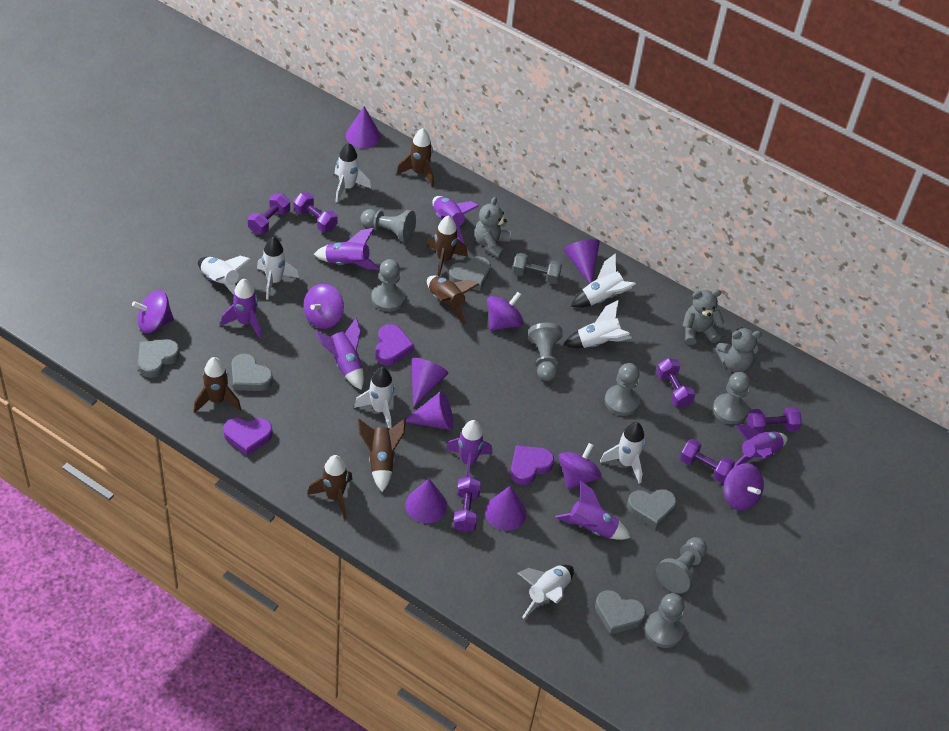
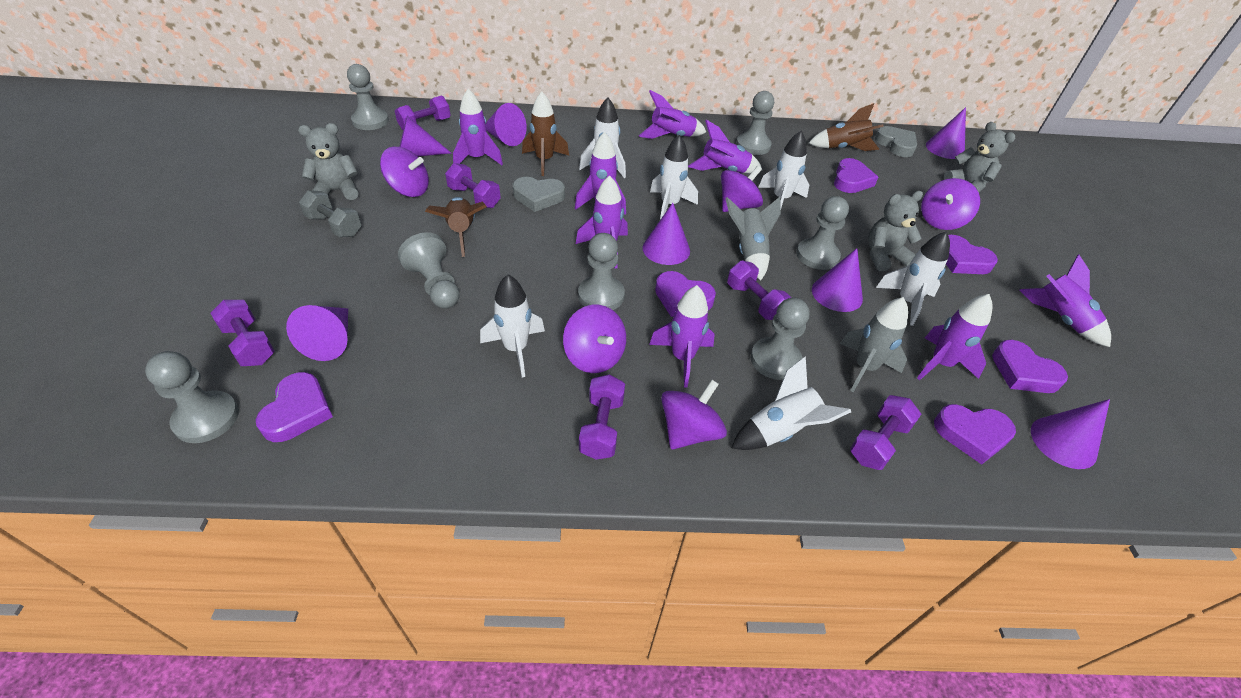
brown rocket: [194,357,241,412] [307,455,352,519] [358,419,406,492] [396,128,434,187] [426,215,468,276] [427,276,479,324] = 6 -> [425,197,487,257] [522,92,569,176] [809,103,884,151] = 3
grey heart: [138,339,180,378] [231,353,273,391] [449,256,491,291] [595,590,646,635] [627,489,677,529] = 5 -> [513,177,565,212] [875,126,917,157] = 2
grey rocket: none = 0 -> [725,197,781,280] [840,297,908,392] = 2
purple cone: [346,106,381,148] [405,479,447,523] [406,391,453,430] [411,358,449,408] [485,486,526,531] [564,239,600,284] = 6 -> [286,305,348,361] [400,116,452,157] [486,103,527,146] [642,203,690,265] [812,248,863,312] [926,107,966,159] [1031,399,1110,469] = 7
purple heart: [223,418,273,456] [375,324,414,366] [510,445,554,485] = 3 -> [256,372,333,442] [655,271,716,317] [834,158,878,193] [934,404,1016,465] [946,235,998,274] [992,340,1068,393] = 6
purple rocket: [220,279,262,339] [314,228,380,270] [315,317,364,390] [432,196,479,243] [446,420,492,477] [555,481,631,540] [734,424,787,467] = 7 -> [453,89,503,165] [575,132,626,215] [576,175,628,269] [639,90,706,139] [649,285,715,388] [688,120,762,173] [917,294,993,380] [1019,254,1111,347] = 8
white rocket: [198,256,250,295] [257,237,299,300] [334,143,371,203] [354,367,397,429] [517,565,574,618] [564,300,632,348] [571,253,636,308] [600,422,645,484] = 8 -> [480,275,545,377] [579,98,626,178] [650,135,698,220] [732,356,851,450] [758,131,809,207] [876,231,950,326] = 6

